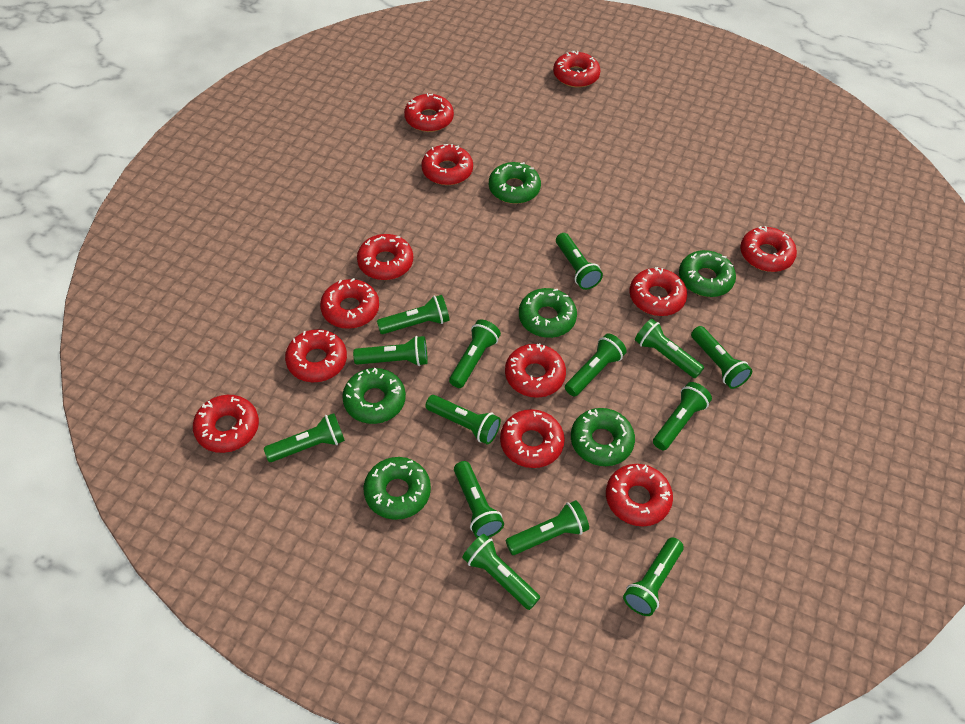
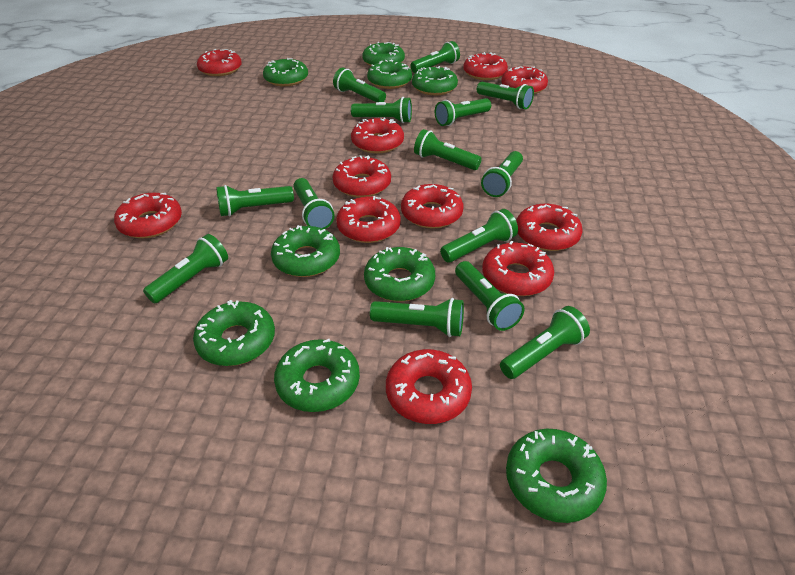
green donut: [342,368,406,424] [364,457,431,520] [489,162,541,204] [519,288,577,338] [571,408,635,466] [679,250,736,297] = 6 -> [193,300,275,366] [263,58,308,86] [271,225,340,277] [274,339,360,412] [362,42,405,66] [364,247,435,301] [367,60,412,89] [412,66,458,95] [506,429,607,523] = 9
red donut: [193,395,259,453] [285,329,347,382] [320,278,379,329] [357,234,413,280] [404,93,454,132] [421,144,473,185] [500,409,565,468] [505,343,566,398] [553,50,601,88] [606,464,673,527] [630,267,687,316] [740,226,797,272] = 12 -> [114,193,182,238] [197,49,242,76] [333,155,391,197] [336,196,401,243] [351,118,404,154] [386,349,472,424] [401,184,463,229] [463,52,508,80] [482,241,554,296] [501,66,548,94] [516,204,582,251] = 11

